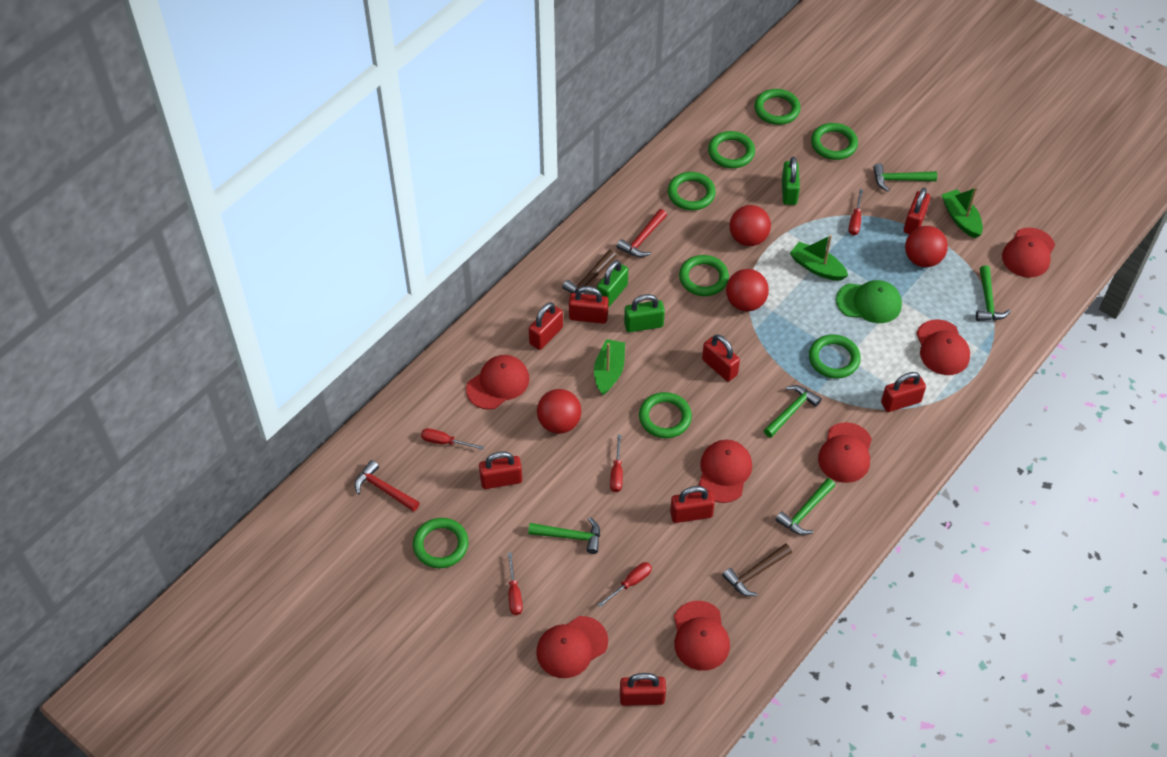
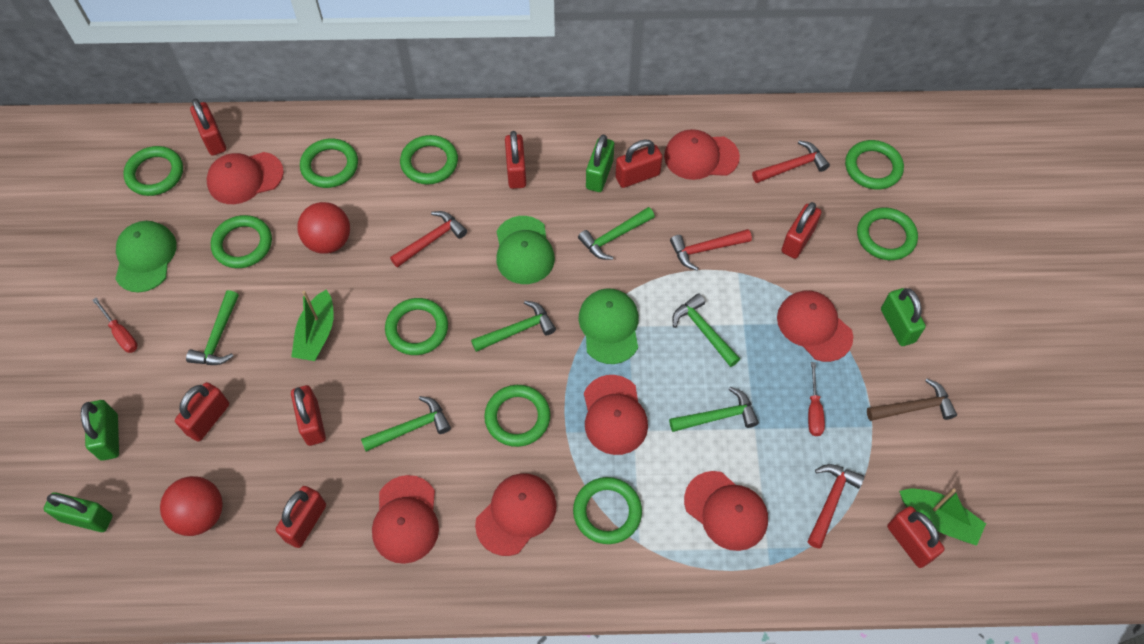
brown hammer: [562,250,616,295] [722,543,792,596] = 2 -> [867,378,957,421] = 1
green boat: [594,339,625,395] [790,235,848,281] [942,187,983,238] = 3 -> [291,290,334,361] [899,489,986,546] = 2
green cap: [836,280,902,323] = 1 -> [115,221,177,292] [496,216,555,284] [578,288,639,364] = 3
green hammer: [528,517,600,554] [764,385,822,438] [776,478,835,535] [873,164,937,192] [976,265,1011,321] = 5 -> [186,290,239,365] [361,396,451,452] [471,301,556,352] [578,207,655,260] [669,387,759,432] [672,293,740,367] = 6
green padlock: [597,260,628,307] [624,294,665,332] [782,157,800,205] = 3 -> [44,492,112,532] [81,400,119,461] [586,134,614,192] [881,288,926,346] = 4
green ring: [413,518,469,568] [639,392,692,438] [668,172,716,210] [679,255,729,296] [708,131,755,168] [754,89,801,125] [809,334,861,379] [811,123,858,160] = 8 -> [123,146,183,196] [211,215,272,268] [300,138,358,188] [385,298,448,355] [400,135,458,185] [484,385,550,447] [573,477,642,544] [845,140,904,190] [857,208,918,260] = 9
red ball: [537,389,582,434] [726,269,769,311] [730,205,771,246] [905,226,948,267] = 4 -> [160,476,223,536] [297,202,350,254] = 2
red hammer: [355,460,420,512] [617,209,667,257] = 2 -> [390,211,467,268] [670,229,752,270] [752,140,830,183] [807,464,865,548] = 4
red screwdriver: [421,428,484,450] [508,552,523,615] [598,562,652,607] [610,435,623,492] [849,189,863,235] = 5 -> [92,298,138,353] [808,362,825,436] = 2

